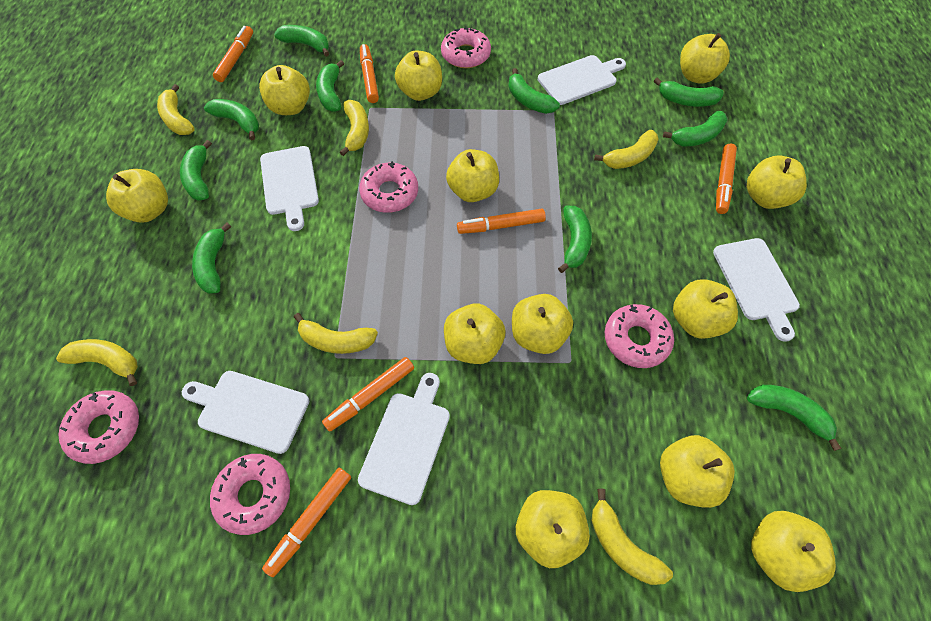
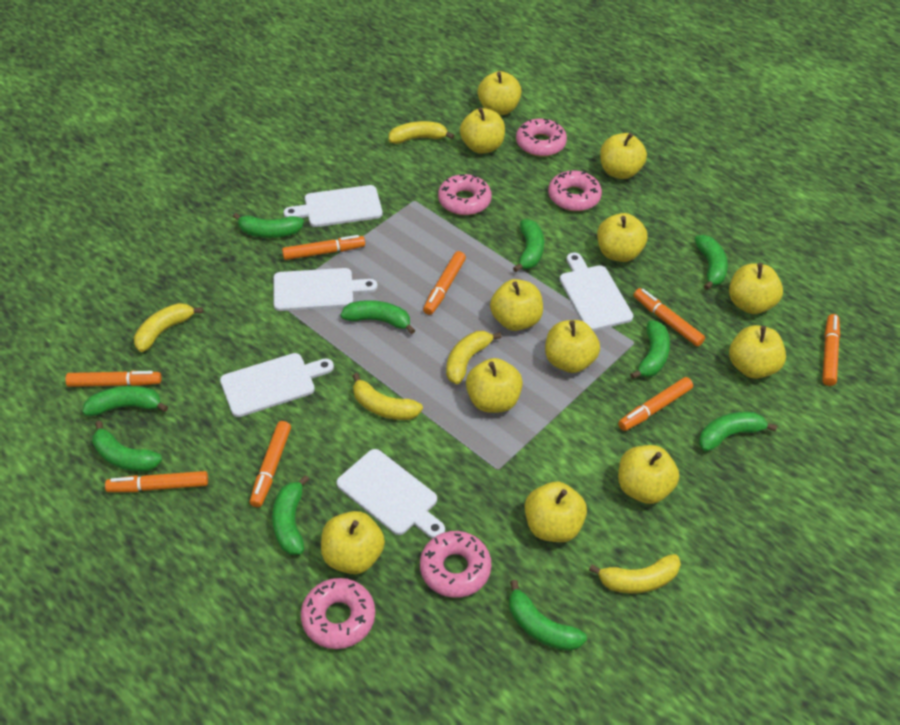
orange marker: [213,26,253,82] [262,468,351,577] [322,357,414,432] [360,44,379,103] [457,209,546,234] [716,144,737,214] = 6 -> [65,371,162,387] [105,471,208,492] [250,421,291,507] [282,235,365,260] [423,251,466,315] [618,377,693,431] [634,288,705,347] [822,314,840,386] = 8
yellow banana: [56,339,138,386] [157,84,195,135] [294,313,378,354] [340,100,369,156] [591,489,673,585] [594,130,659,169] = 6 -> [134,303,203,352] [353,373,423,420] [389,121,454,144] [446,331,502,385] [589,554,681,593] = 5

